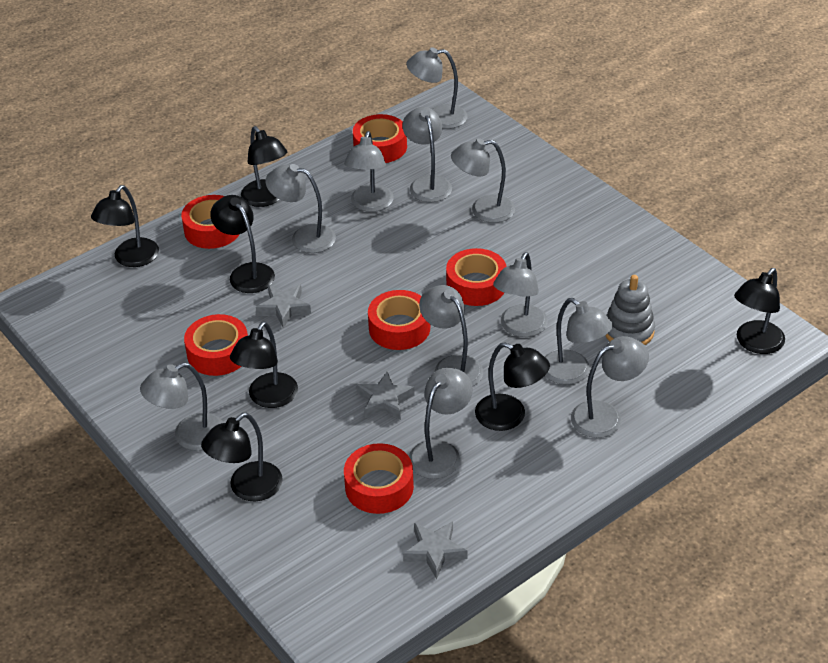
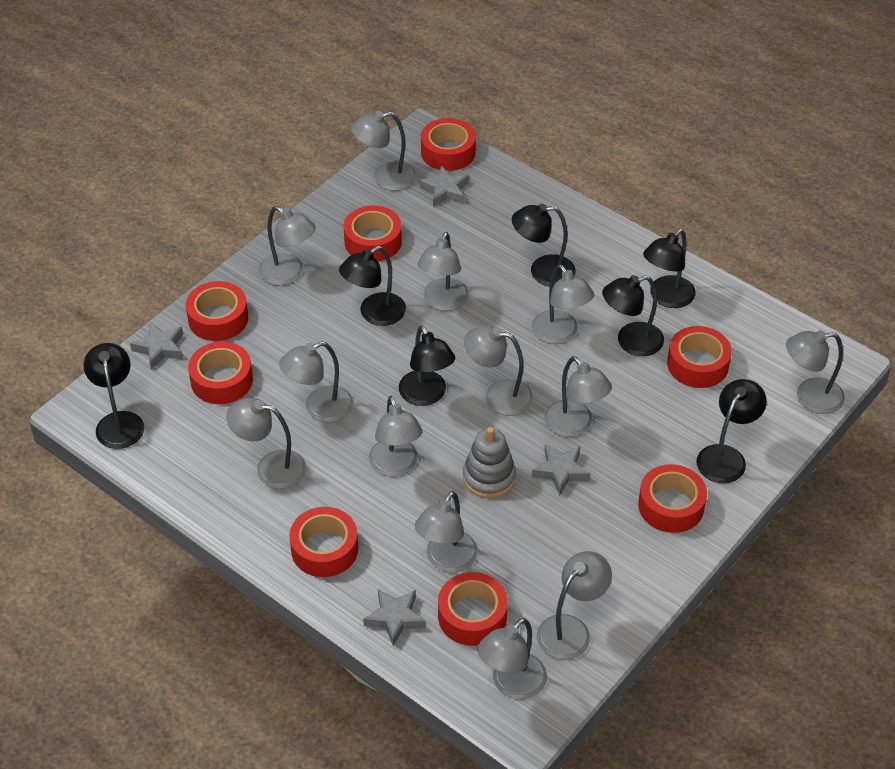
grey lamp: [140,363,224,451] [265,164,336,253] [344,131,394,212] [402,107,452,202] [406,47,468,129] [409,368,473,479] [419,285,483,386] [451,138,515,223] [493,252,548,337] [545,298,613,385] [571,336,649,438] = 11 -> [226,398,306,489] [259,206,316,285] [279,342,354,423] [351,111,416,191] [369,396,423,477] [415,491,478,573] [417,232,469,311] [464,325,533,416] [477,618,547,700] [532,264,594,344] [537,551,612,660] [544,356,612,437] [786,330,845,414] = 13
grey star: [256,284,311,328] [357,371,415,420] [403,521,467,579] = 3 -> [130,322,183,370] [363,589,426,646] [419,165,469,207] [532,444,590,496] = 4
red tape: [181,195,240,249] [184,314,248,376] [344,443,414,514] [353,114,407,163] [368,290,430,350] [446,248,506,306] = 6 -> [186,281,248,341] [188,342,253,404] [289,507,358,577] [343,205,402,262] [421,118,476,171] [438,572,508,646] [638,464,707,533] [667,326,732,388] = 8

